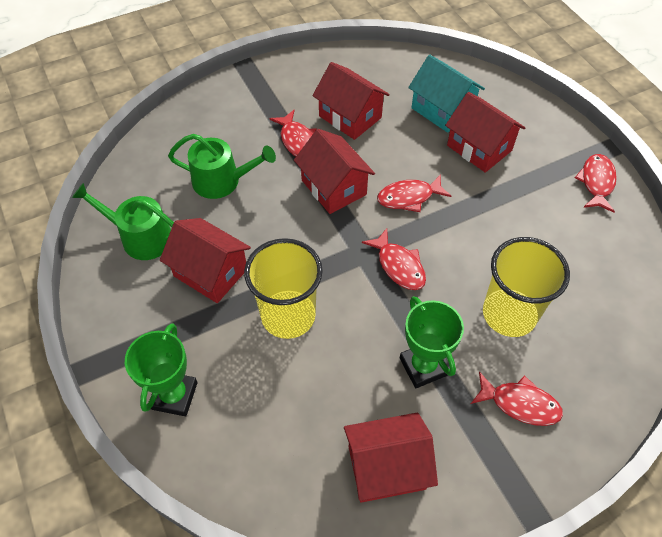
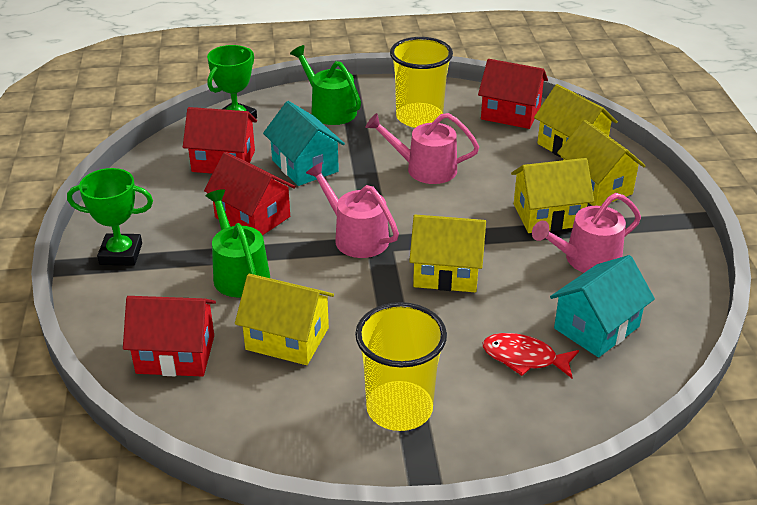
pink watering can: none = 0 -> [306,162,399,258] [365,113,479,184] [532,193,641,273] = 3
red fish: [269,110,317,157] [362,228,426,290] [377,174,452,212] [471,372,563,426] [575,154,617,212] = 5 -> [483,333,579,378] = 1
red house: [160,218,251,303] [294,129,375,214] [313,62,390,140] [344,413,438,503] [445,92,525,173] = 5 -> [123,296,216,377] [183,107,257,174] [204,152,296,236] [478,59,548,129] = 4
turquoise house: [408,55,485,133] = 1 -> [263,101,345,186] [550,255,655,357] = 2
yellow house: none = 0 -> [235,274,334,365] [409,214,486,292] [511,158,594,233] [534,84,618,158] [557,120,646,206] = 5

